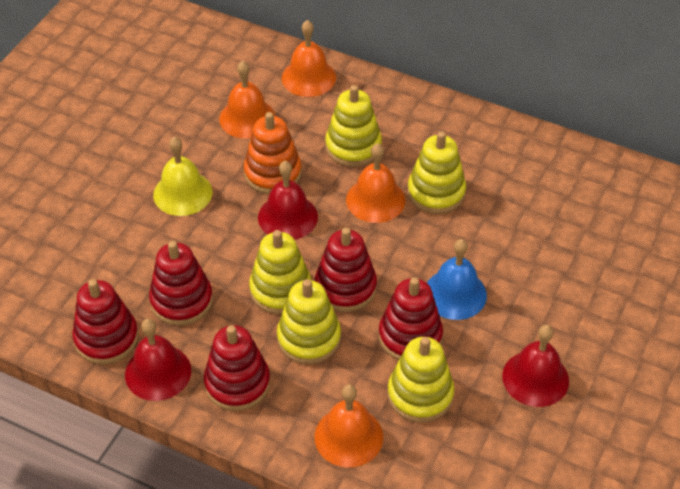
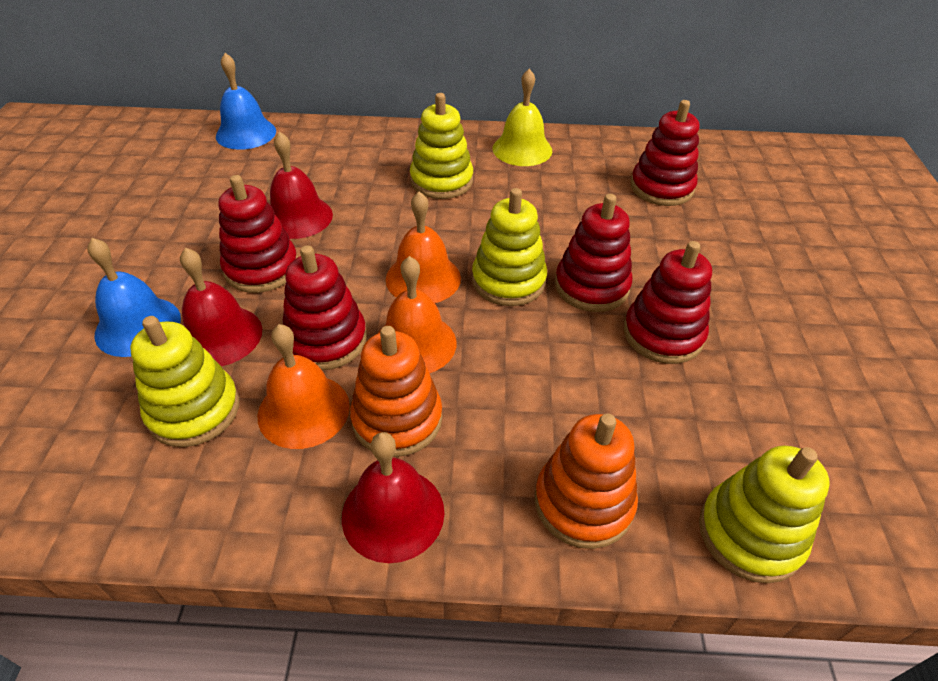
blue bell: [427,239,487,320] = 1 -> [87,238,181,357] [216,53,276,150] = 2
orange bell: [219,61,275,139] [282,20,336,97] [314,384,383,468] [346,143,405,223] = 4 -> [257,324,350,449] [377,256,457,373] [386,191,461,303] = 3
orange stacking toy: [244,112,301,194] = 1 -> [350,326,442,457] [535,414,638,549] = 2
yellow stacking toy: [249,230,311,314] [277,279,341,364] [325,85,382,167] [387,337,454,423] [407,131,466,214] = 5 -> [130,316,239,447] [410,93,473,199] [472,188,547,306] [699,445,830,583] = 4

